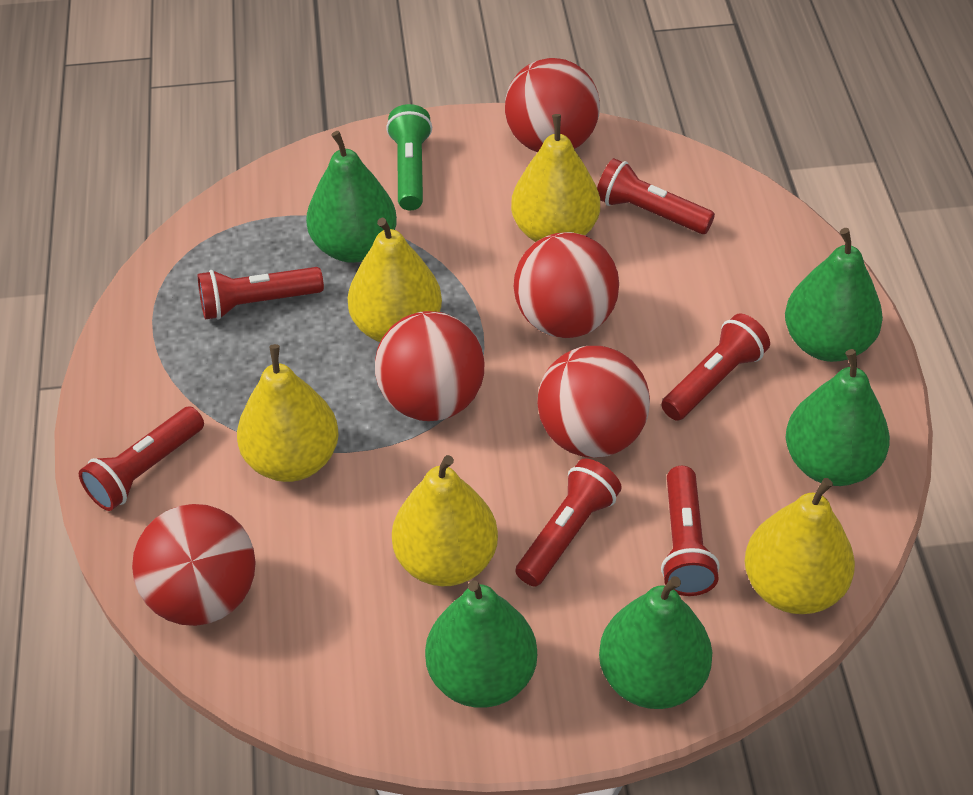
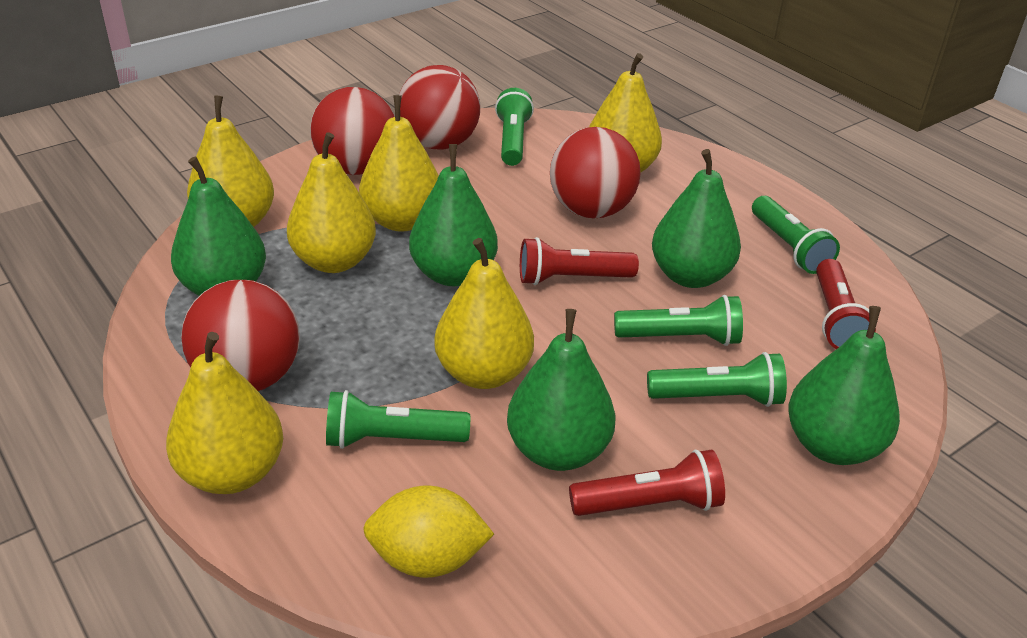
green flashlight: [386,104,432,210] = 1 -> [326,390,470,449] [495,88,534,166] [614,295,743,346] [647,352,787,407] [752,196,840,274] = 5
red ball: [132,504,256,626] [375,311,484,421] [505,58,600,152] [514,232,619,338] [537,346,650,458] = 5 -> [181,280,300,391] [310,87,395,175] [399,65,480,150] [550,127,641,218] = 4
red flashlight: [79,406,204,511] [198,267,324,320] [515,458,622,587] [597,158,715,234] [661,313,770,421] [661,466,720,596] = 6 -> [520,237,639,285] [569,450,725,516] [816,259,876,349] = 3
yellow lemon: none = 0 -> [363,485,494,578] = 1
yellow pear: [237,344,339,482] [348,218,442,342] [392,455,498,586] [511,114,600,242] [745,478,855,614] = 5 -> [166,332,283,494] [187,95,274,227] [287,132,376,273] [359,95,439,232] [434,238,534,389] [589,53,662,172] = 6

